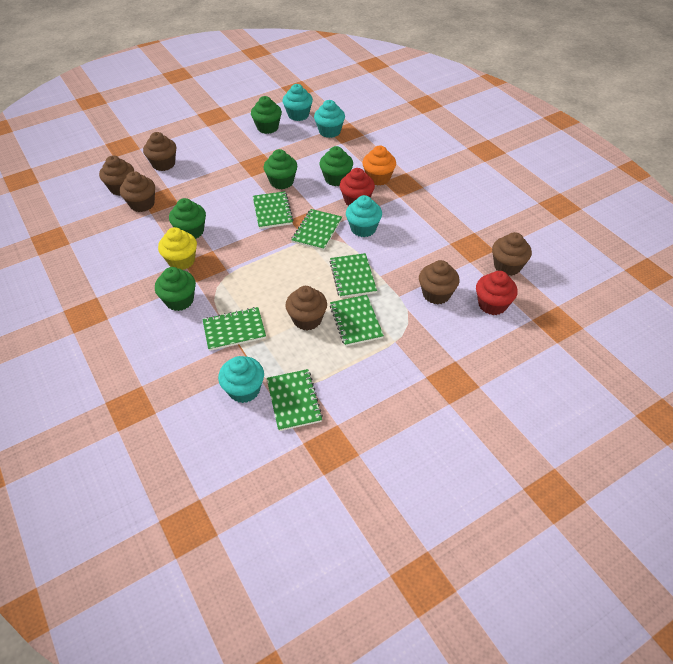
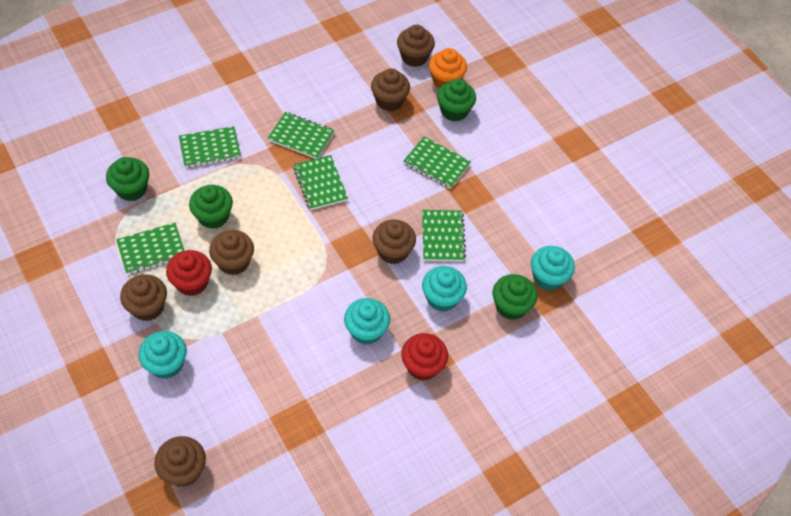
green cupcake: [155,267,196,311] [169,198,206,239] [251,96,282,134] [263,149,297,189] [319,146,353,186] = 5 -> [106,157,149,201] [189,185,233,229] [437,79,476,122] [493,274,537,320] = 4
yellow cupcake: [158,227,197,270] = 1 -> none = 0

